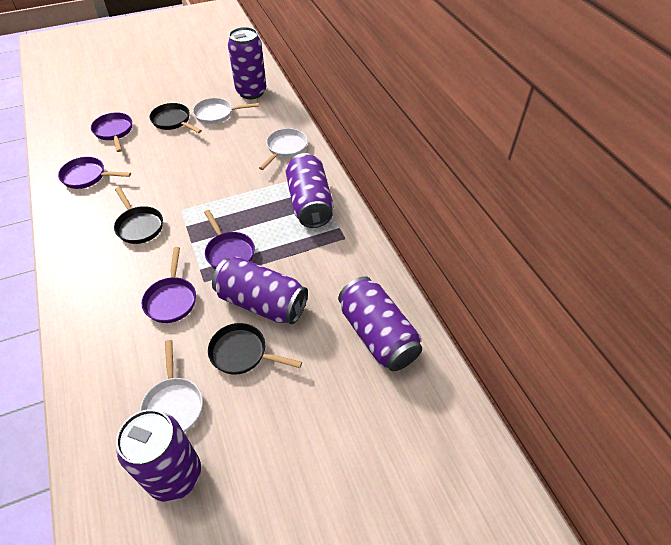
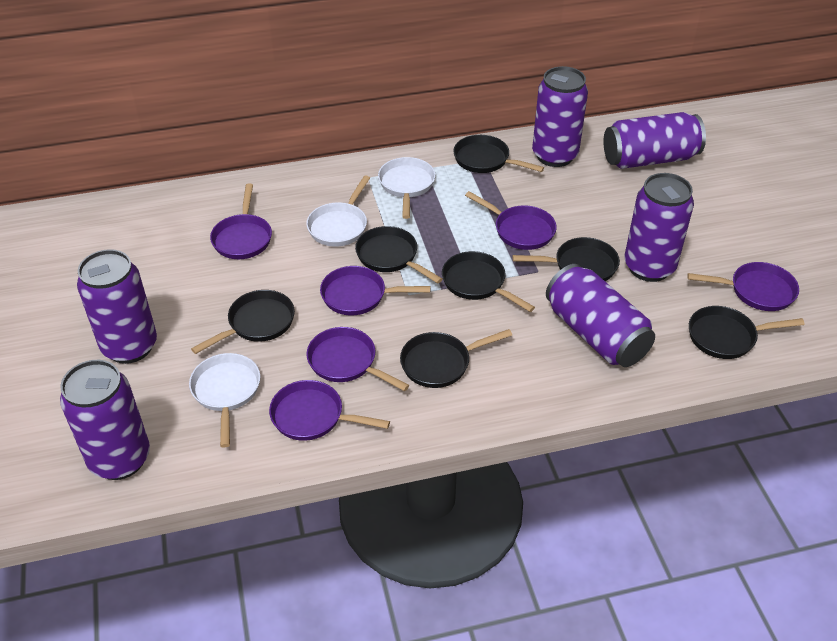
black pan: [114,187,163,244] [149,103,202,133] [208,323,302,375] = 3 -> [191,290,295,354] [355,226,443,284] [400,329,512,388] [442,251,535,312] [453,135,544,173] [512,237,620,281] [689,306,805,359] = 7
purple can: [116,409,201,502] [212,257,308,324] [228,27,266,99] [286,153,333,228] [338,276,422,371] = 5 -> [60,360,150,480] [77,249,157,364] [532,66,588,167] [546,264,655,367] [603,112,706,169] [624,173,694,282] = 6
purple pan: [58,157,131,189] [91,113,132,152] [141,247,196,323] [204,210,255,269] = 4 -> [210,183,272,259] [269,380,390,441] [306,327,409,391] [320,266,431,315] [465,191,557,250] [687,262,799,311] = 6

